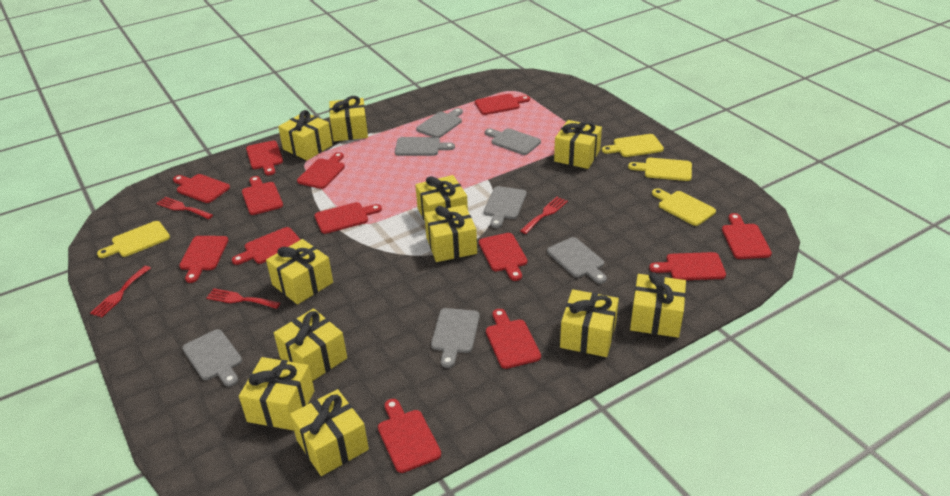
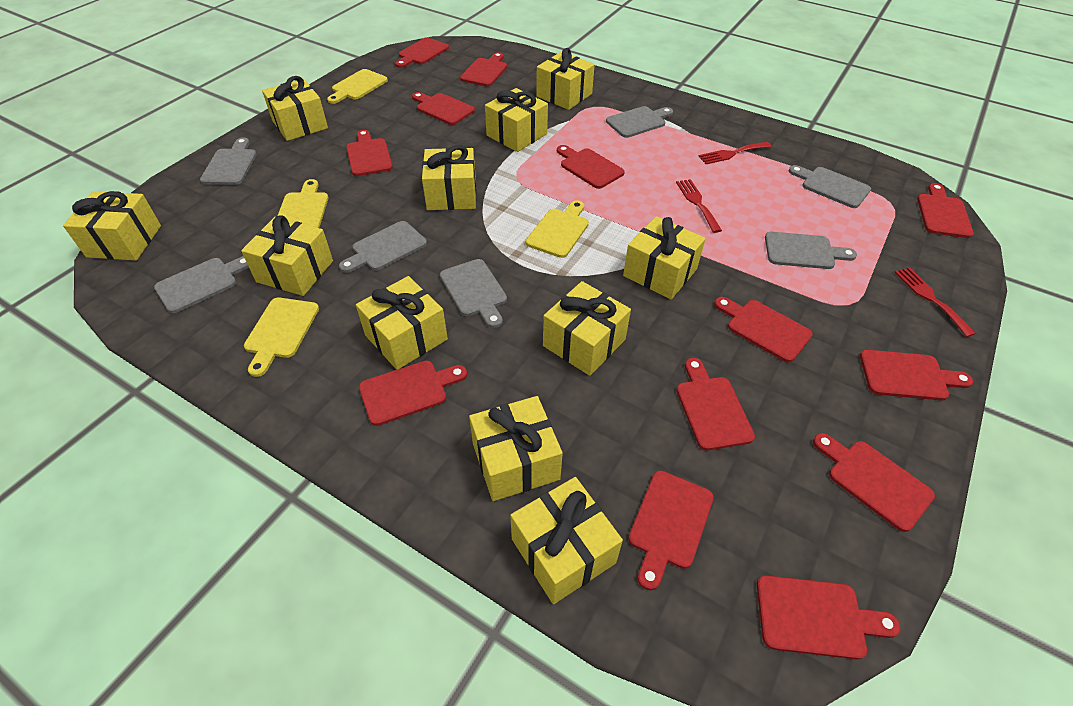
red fork: [90,266,151,318] [156,197,213,219] [206,288,280,309] [520,197,568,234] = 4 -> [676,179,722,233] [698,142,772,164] [894,267,976,337] = 3

